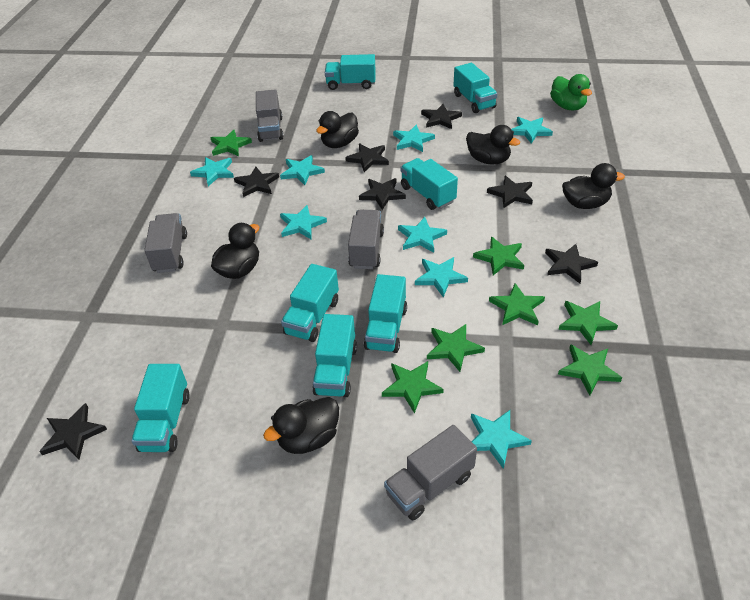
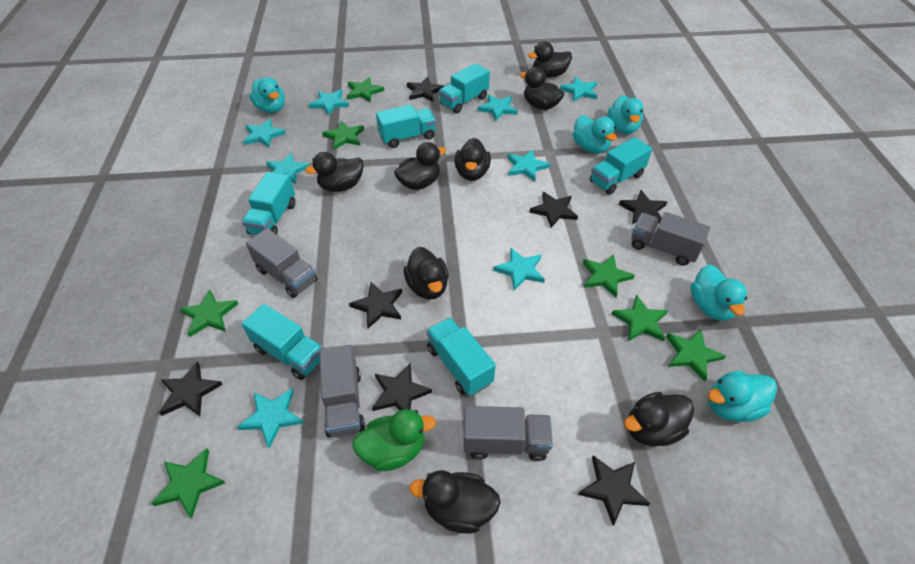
black duck: [211,223,259,279] [263,397,339,454] [316,111,359,148] [466,125,520,164] [562,163,625,209] = 5 -> [305,152,364,192] [394,142,446,190] [404,247,449,300] [409,470,501,534] [455,138,491,181] [520,67,564,110] [528,42,572,78] [624,392,694,446] = 8
turquoise duck: none = 0 -> [249,77,285,113] [573,115,617,154] [608,95,643,134] [691,264,747,321] [708,371,777,422] = 5
turquoise truck: [131,364,190,452] [281,264,339,342] [312,314,357,397] [325,54,376,90] [364,274,407,353] [400,158,458,210] [453,63,498,113] = 7 -> [242,172,295,235] [242,304,323,380] [376,104,436,148] [426,317,496,396] [439,63,490,113] [590,137,652,195] = 6

